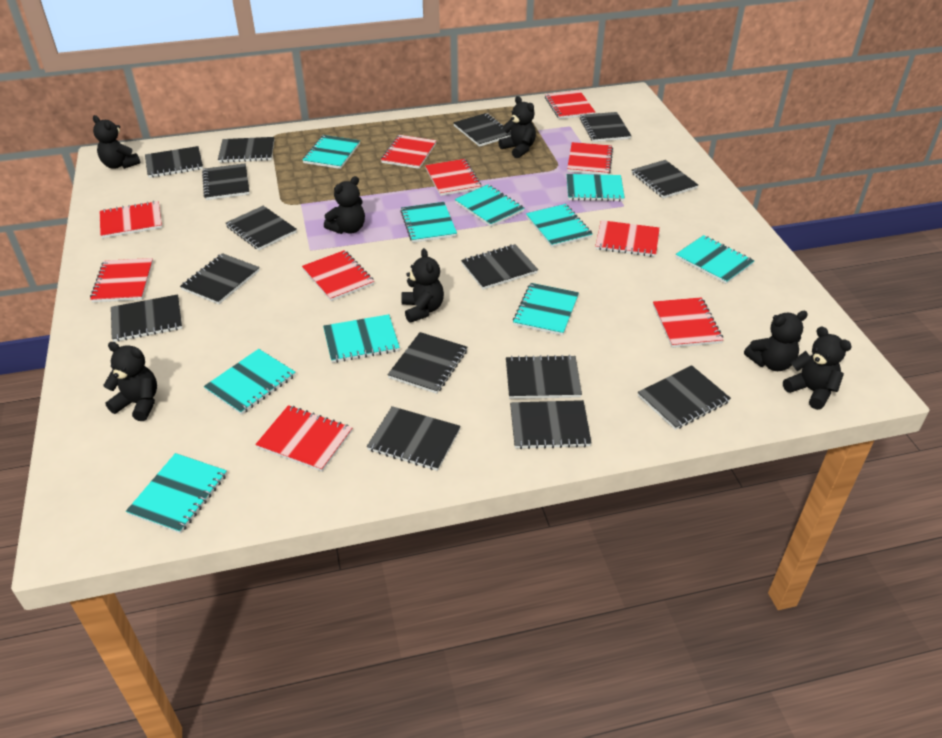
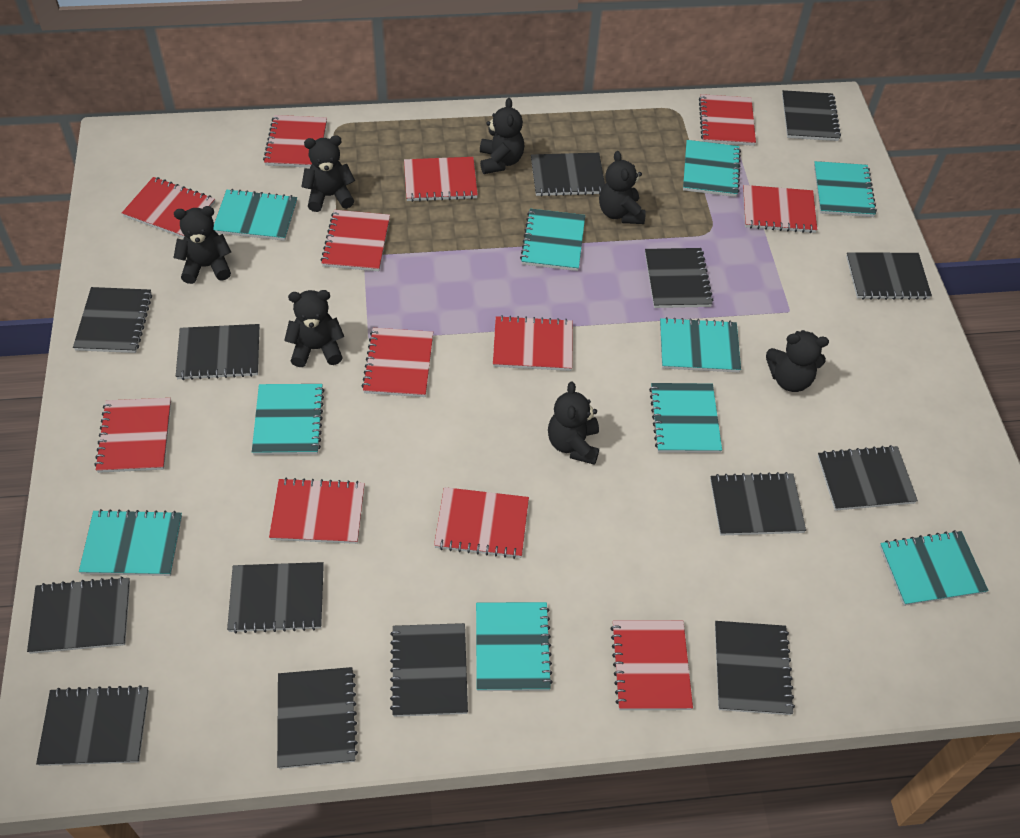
black notebook: [111,294,182,342] [145,146,203,178] [180,253,260,304] [202,163,249,200] [218,137,274,163] [226,206,297,250] [367,406,461,471] [387,332,467,394] [453,113,511,147] [461,244,538,290] [506,355,582,399] [510,400,592,449] [580,112,631,142] [632,160,698,199] [638,365,731,430] = 15 -> [27,576,130,654] [36,685,149,766] [73,287,152,353] [176,324,260,380] [227,562,324,633] [277,667,358,769] [390,623,468,717] [531,153,605,197] [645,248,713,308] [710,472,806,536] [715,621,795,715] [782,90,841,141] [818,445,918,511] [846,252,932,300] = 14
red notebook: [90,258,153,302] [100,201,162,238] [255,405,352,472] [302,250,374,301] [381,135,437,169] [425,159,481,196] [545,90,595,119] [567,142,613,175] [595,220,660,257] [653,297,724,348] = 10 -> [94,398,171,473] [122,177,215,238] [263,115,327,168] [269,478,365,544] [321,210,390,271] [362,328,433,397] [404,157,478,202] [434,487,529,559] [493,315,573,371] [610,620,693,710] [699,94,756,146] [743,185,817,233] = 12

